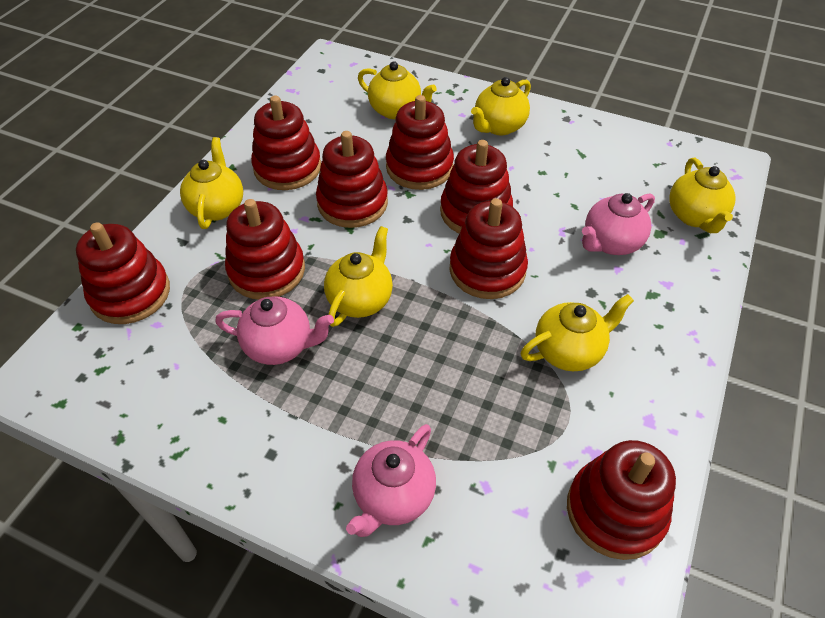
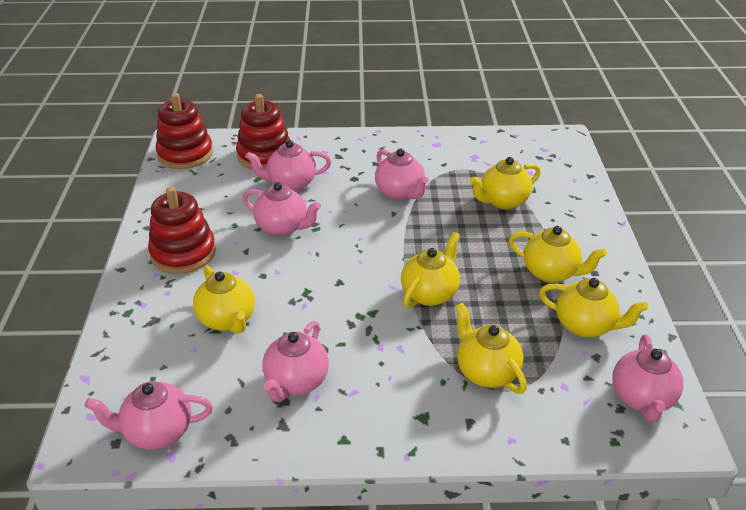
pink teapot: [215,297,334,365] [346,424,436,537] [582,193,655,255] = 3 -> [85,381,213,450] [243,182,321,236] [245,140,331,191] [262,321,329,402] [375,148,428,200] [612,335,683,422] = 6
red stacking toy: [76,222,170,324] [225,199,305,299] [251,96,321,190] [316,131,388,228] [386,95,454,190] [440,140,513,234] [449,198,528,299] [567,440,676,560] = 8 -> [148,186,216,274] [156,93,213,169] [236,94,290,169] = 3

